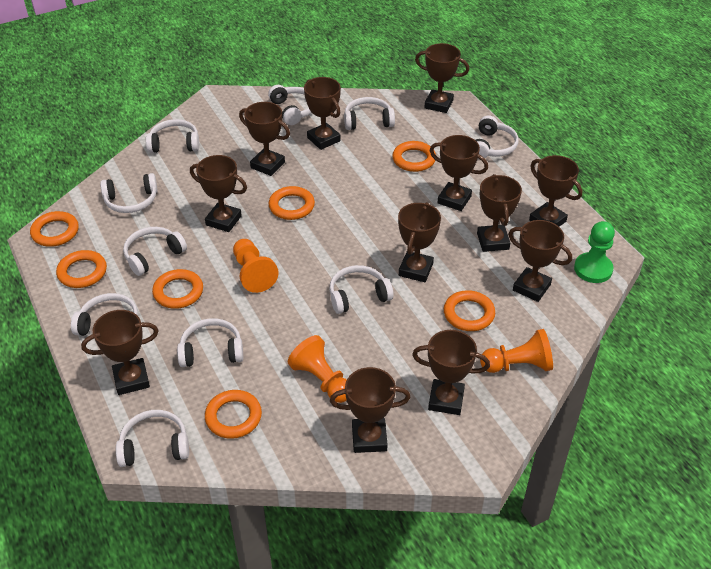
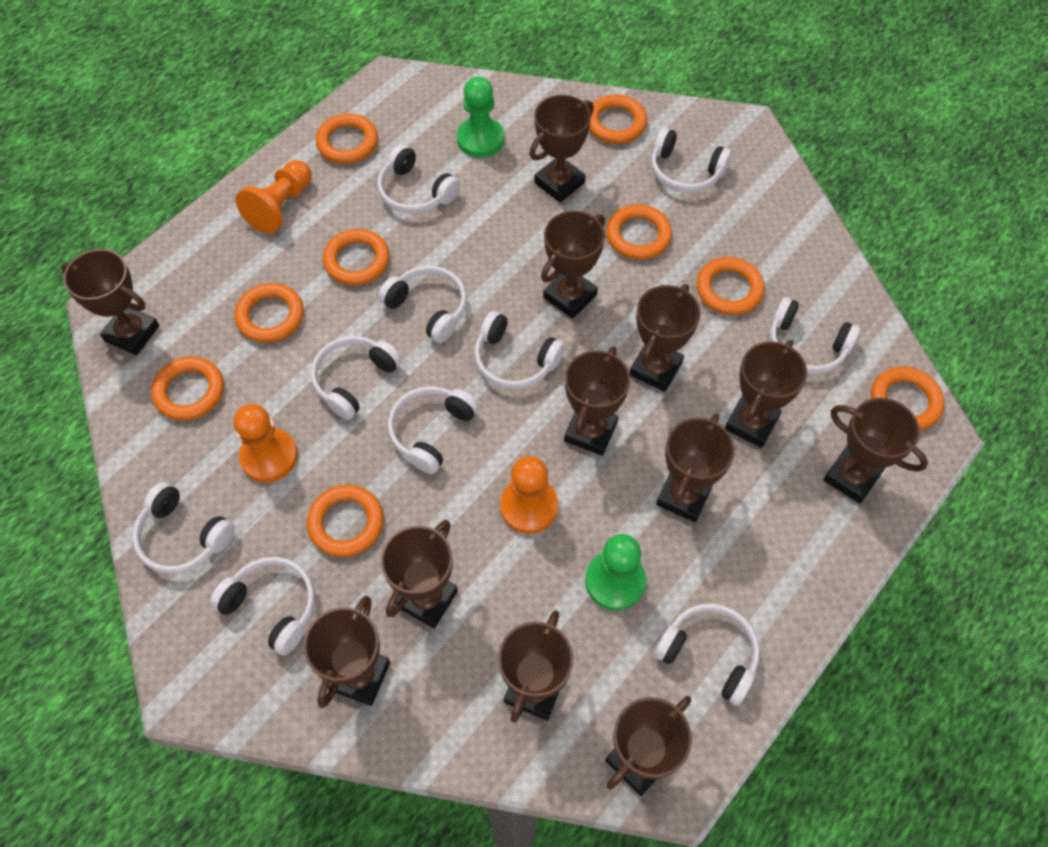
green pawn: [574,221,615,283] = 1 -> [457,77,504,158] [585,534,646,610] = 2
orange ring: [30,211,79,247] [56,250,107,288] [152,269,203,309] [205,390,262,439] [269,186,315,220] [392,141,436,172] [444,290,495,331] = 7 -> [151,356,224,421] [234,283,304,343] [307,485,384,557] [316,113,378,164] [323,229,390,285] [589,94,647,144] [606,204,672,260] [697,257,765,315] [871,366,944,430] = 9

